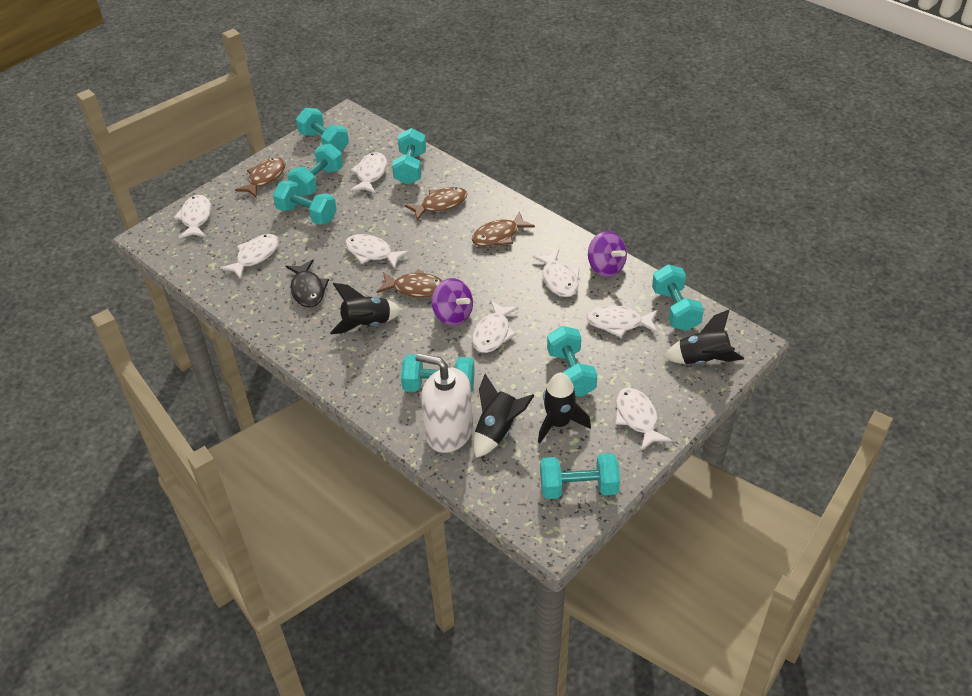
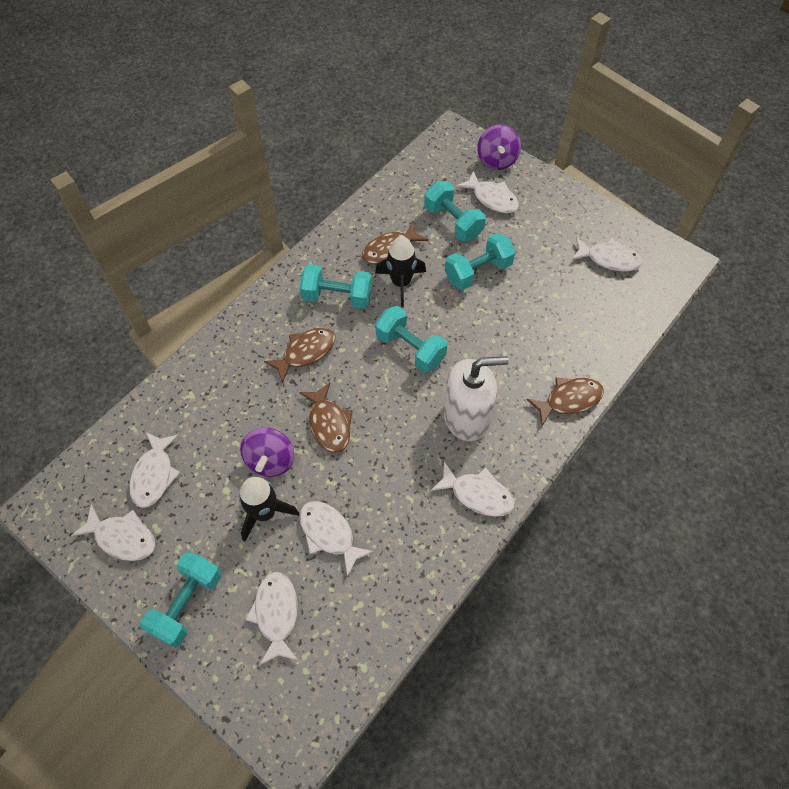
black fish: [286,260,329,308] = 1 -> none = 0
black rocket: [330,283,402,334] [473,374,534,458] [538,373,591,443] [664,310,744,364] = 4 -> [239,477,299,542] [375,236,426,307] = 2
turquoise dumbbell: [273,180,337,225] [287,143,343,196] [296,108,349,152] [392,128,426,185] [401,354,475,392] [540,453,620,499] [547,326,597,397] [652,264,704,331] = 8 -> [140,552,222,648] [300,264,372,309] [375,306,447,373] [424,181,486,241] [445,233,516,290] = 5
white fish: [173,195,211,239] [220,234,279,280] [345,234,409,269] [350,152,387,193] [472,301,518,353] [533,249,580,297] [586,305,657,337] [615,388,672,451] = 8 -> [71,505,156,561] [129,432,181,508] [246,572,298,666] [299,501,374,577] [430,462,515,517] [456,171,519,213] [571,237,643,271] = 7

